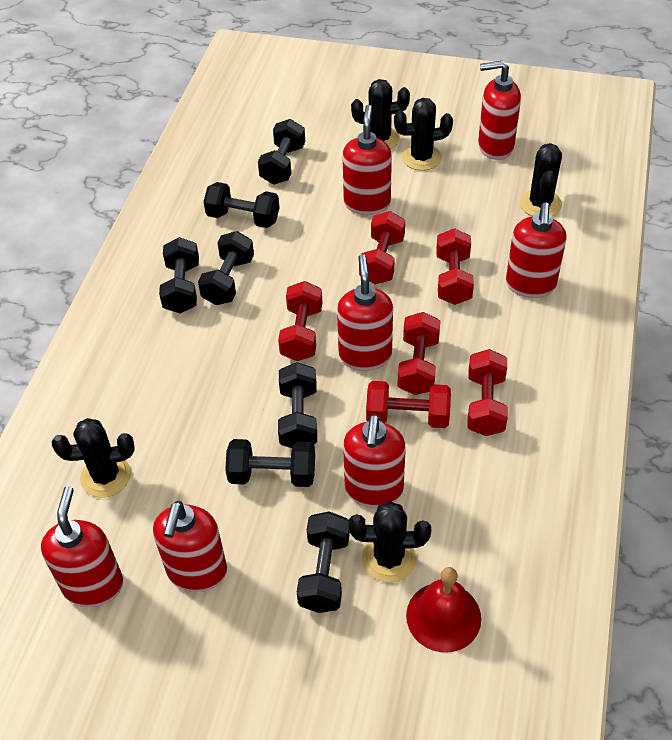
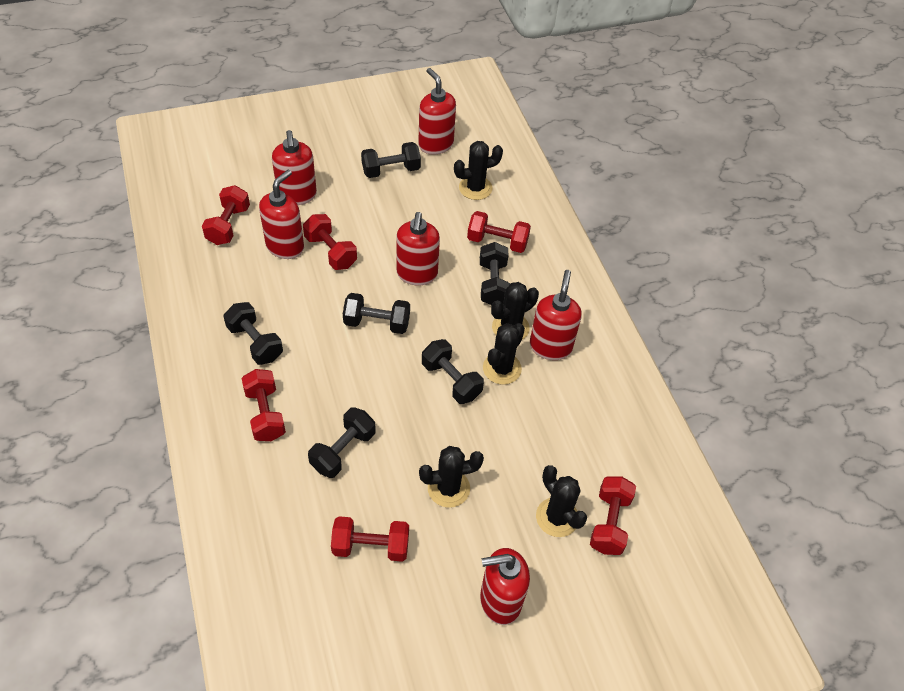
black dumbbell: [159,237,199,313] [198,231,254,305] [203,182,280,228] [225,439,315,487] [258,119,305,185] [278,362,317,448] [297,511,350,613] = 7 -> [223,302,283,365] [308,407,376,478] [343,293,410,334] [361,142,421,178] [422,339,484,404] [480,242,510,305] = 6
red bell: [406,567,481,653] = 1 -> none = 0
red soap dispenser: [41,486,123,607] [153,501,227,592] [337,254,393,371] [342,105,392,215] [343,414,406,508] [478,60,521,160] [506,203,567,298] = 7 -> [259,170,304,259] [272,130,317,205] [396,212,440,285] [418,68,456,154] [480,548,530,625] [530,270,582,360] = 6

